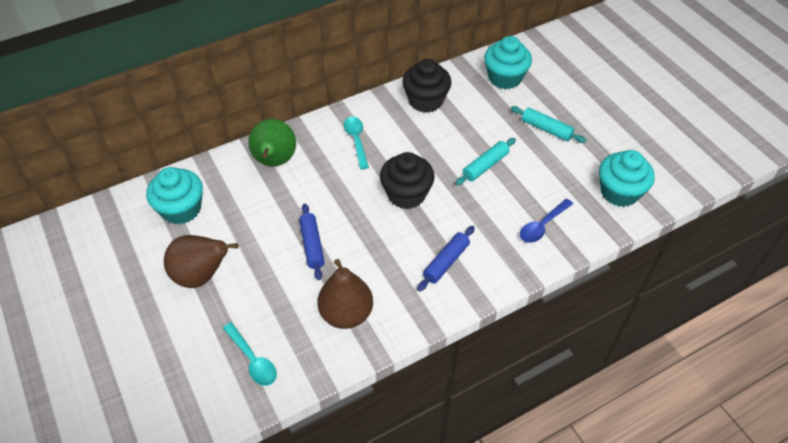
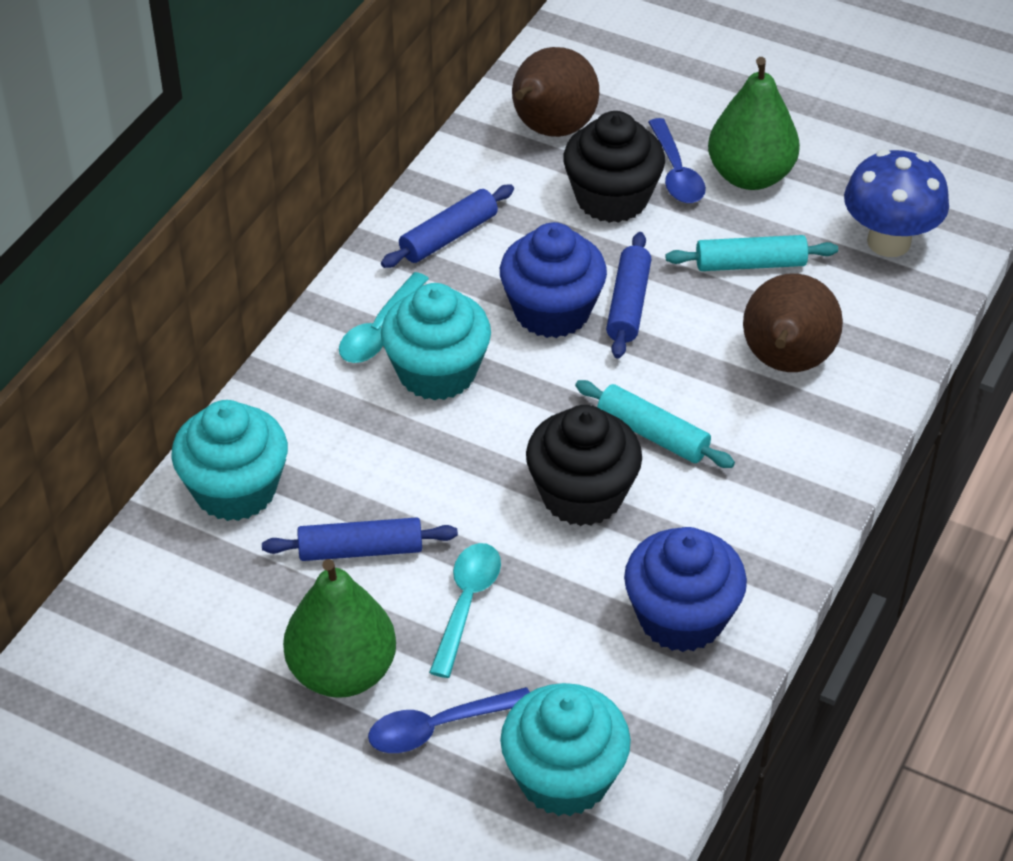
blue cupcake: none = 0 -> [500,222,607,338] [624,527,747,652] = 2
blue mushroom: none = 0 -> [844,149,949,257] = 1
blue rolling pin: [299,204,325,280] [417,226,475,291] = 2 -> [262,518,458,561] [381,185,514,268] [606,232,652,359] = 3
blue spoon: [520,199,573,243] = 1 -> [368,687,530,753] [648,118,706,203] = 2
green pear: [248,119,296,166] = 1 -> [283,559,396,698] [708,57,800,190] = 2

